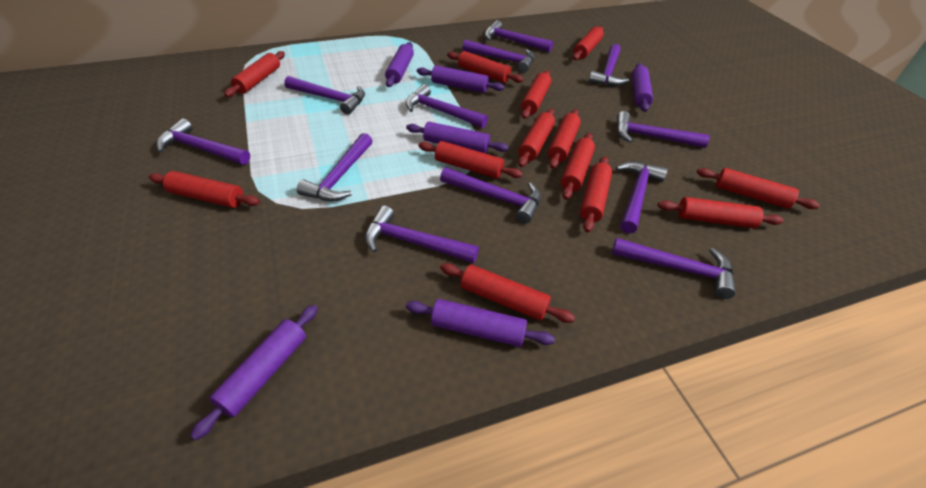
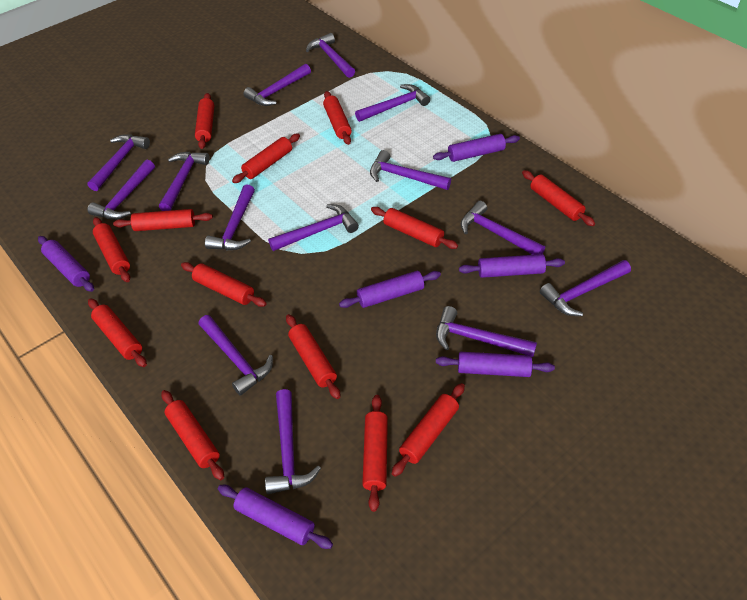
purple hammer: [156,118,250,165] [284,76,365,115] [297,133,373,201] [365,205,479,263] [406,84,488,128] [440,167,541,223] [462,40,535,72] [485,20,553,52] [588,44,629,86] [612,238,736,299] [616,161,668,234] [617,111,710,148] = 12 -> [87,134,150,191] [87,160,155,220] [159,152,209,211] [199,315,273,396] [205,184,255,250] [243,64,311,106] [265,389,321,494] [268,204,359,251] [306,33,355,78] [355,84,430,122] [370,150,451,190] [436,306,537,357] [461,201,545,255] [540,260,631,316] = 14

